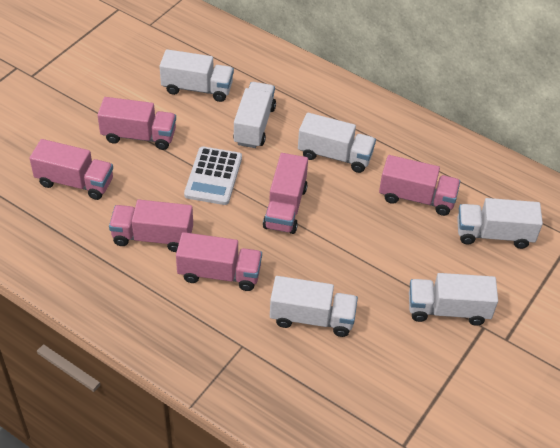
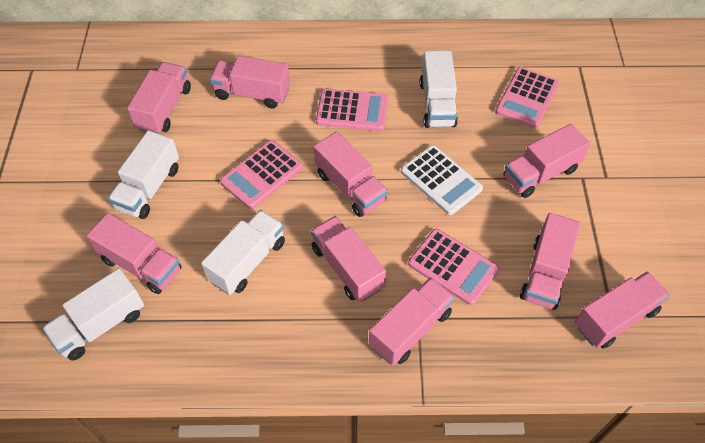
pink calculator: none = 0 -> [220,140,303,209] [316,89,388,131] [408,229,499,305] [495,67,559,128] = 4
pink truck: [29,139,113,200] [97,97,176,150] [109,200,193,252] [176,232,262,291] [263,153,308,234] [379,155,461,216] = 6 -> [87,213,181,294] [127,62,191,134] [210,56,290,109] [311,216,386,302] [314,132,388,217] [369,277,455,366] [503,124,590,198] [520,213,580,310] [575,272,670,349] = 9
white truck: [160,49,234,102] [233,82,276,148] [270,276,358,337] [298,113,376,173] [409,273,498,326] [457,198,543,249] = 6 -> [42,268,144,361] [108,131,179,219] [201,210,285,295] [420,51,458,128] = 4

